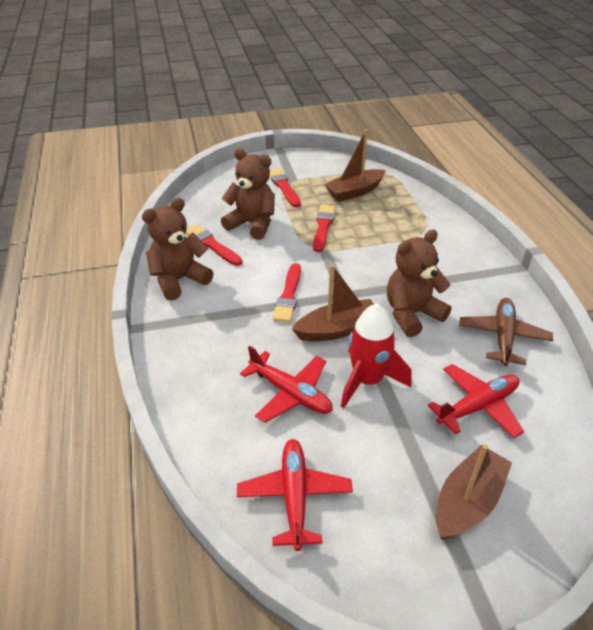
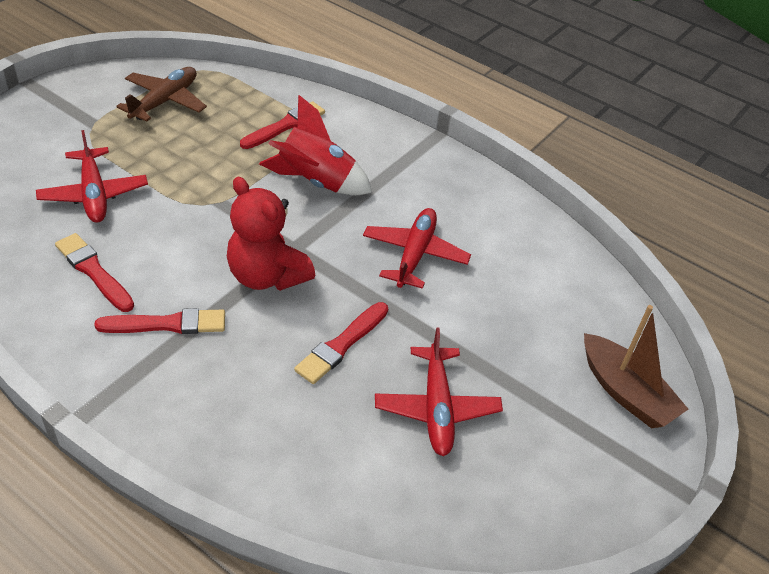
brown boat: [292,264,374,341] [324,129,386,202] [436,444,512,540] = 3 -> [584,305,688,428] = 1
brown teddy bear: [142,198,213,301] [221,148,275,240] [387,229,451,337] = 3 -> none = 0
red teddy bear: none = 0 -> [227,177,315,291] = 1

